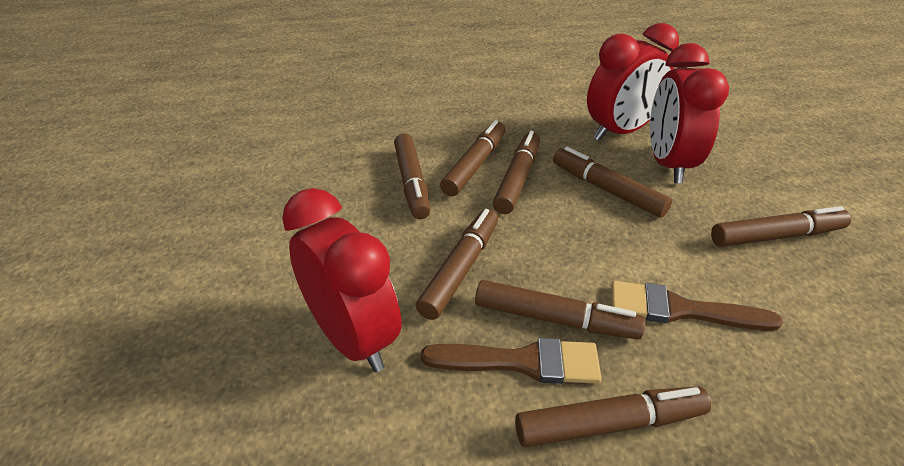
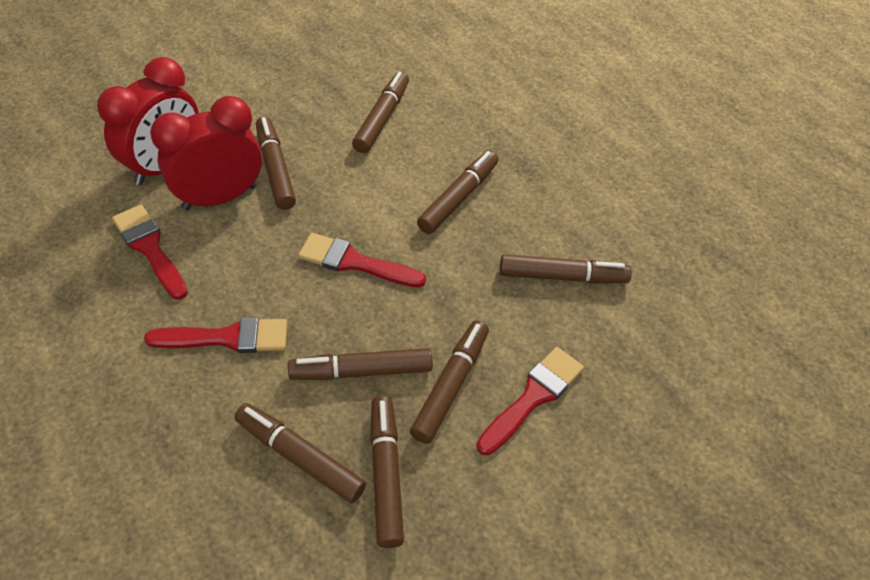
brown brush: [421,338,602,384] [611,281,783,331] = 2 -> none = 0
red brush: none = 0 -> [112,205,188,300] [144,318,288,353] [298,233,426,288] [477,347,584,455] = 4
red clock: [282,188,401,372] [587,23,679,141] [650,43,729,183] = 3 -> [97,57,199,185] [150,96,262,210] = 2

